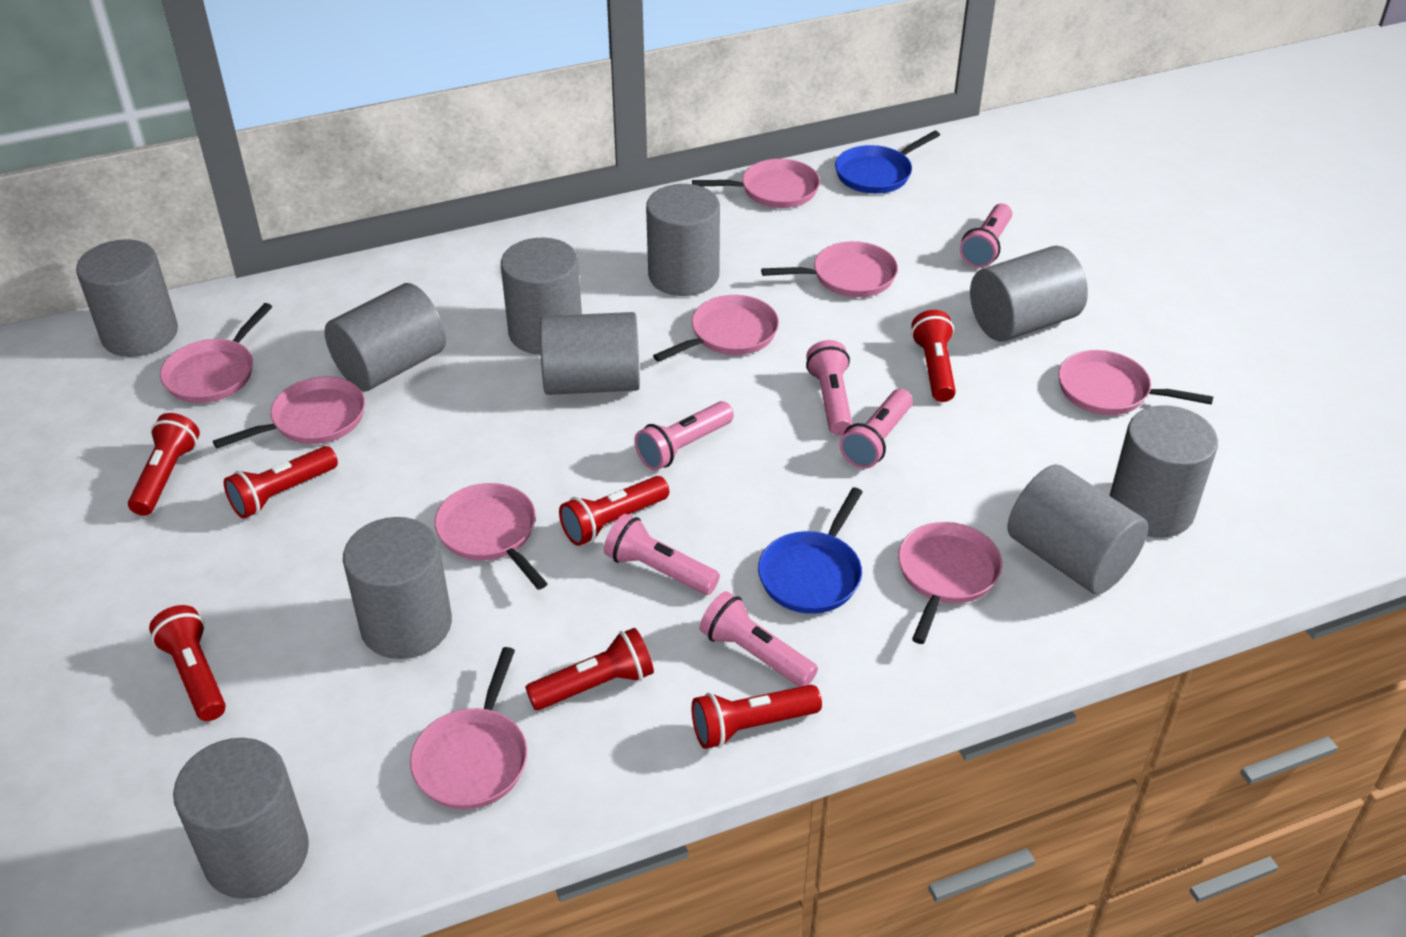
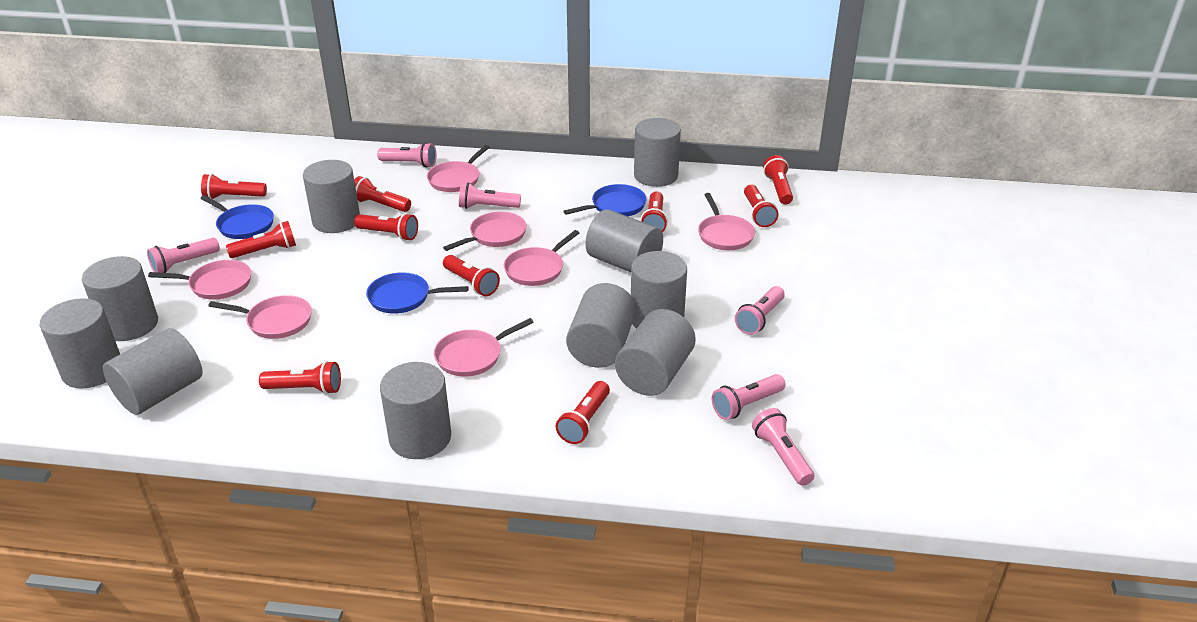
blue pan: [758,487,863,614] [835,131,940,194] = 2 -> [200,195,274,239] [366,272,468,314] [563,184,647,216] = 3
pink pan: [160,303,272,403] [213,377,365,448] [410,647,527,809] [435,483,548,590] [653,295,779,362] [692,159,820,208] [761,241,898,297] [898,522,1002,644] [1058,350,1213,415] = 9 -> [148,260,251,300] [209,295,312,339] [427,145,490,192] [434,318,534,377] [443,212,527,251] [504,230,579,286] [698,193,755,250] = 7
red flashlight: [128,413,200,516] [149,605,226,721] [224,446,338,519] [525,628,654,710] [559,476,669,546] [692,685,822,749] [911,310,956,402] = 7 -> [201,174,267,199] [226,221,296,258] [259,361,341,394] [354,176,411,212] [354,213,418,241] [443,255,500,296] [555,381,610,444] [640,192,668,232] [744,185,779,227] [763,155,793,205] = 10

